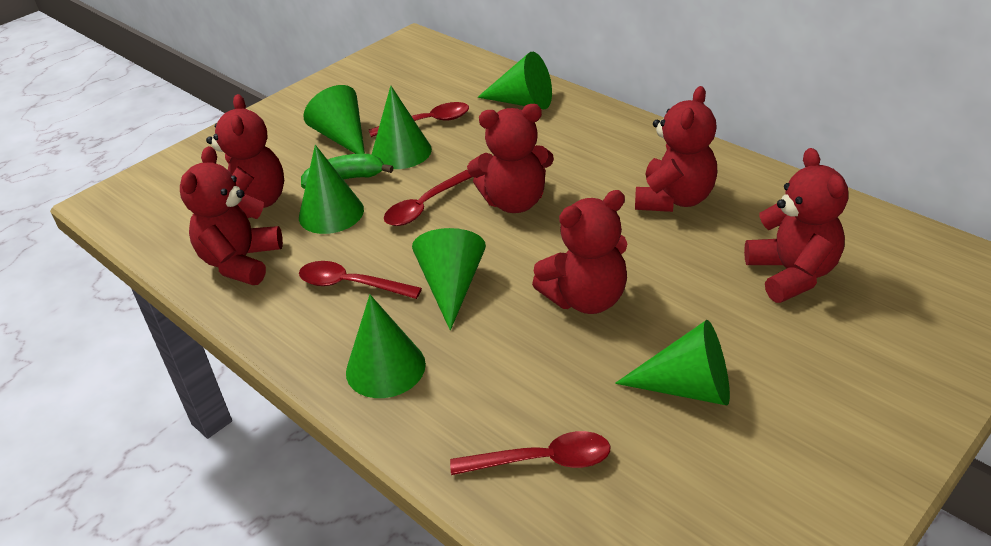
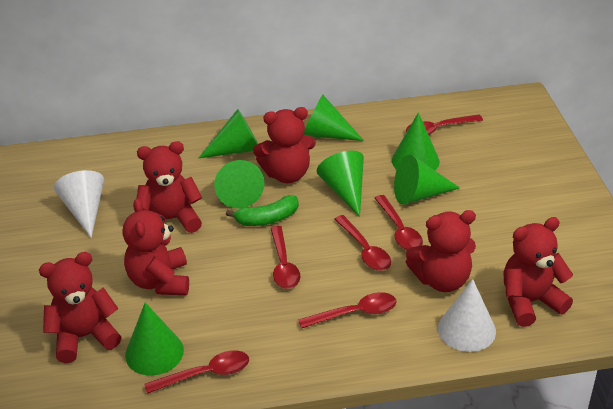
red spoon: [299,261,422,299] [368,102,469,137] [384,170,472,226] [450,431,611,475] = 4 -> [144,350,249,394] [270,226,300,289] [298,292,396,329] [334,215,391,271] [375,195,423,250] [406,114,483,135] = 6
white cone: none = 0 -> [54,170,104,238] [438,279,496,352] = 2

